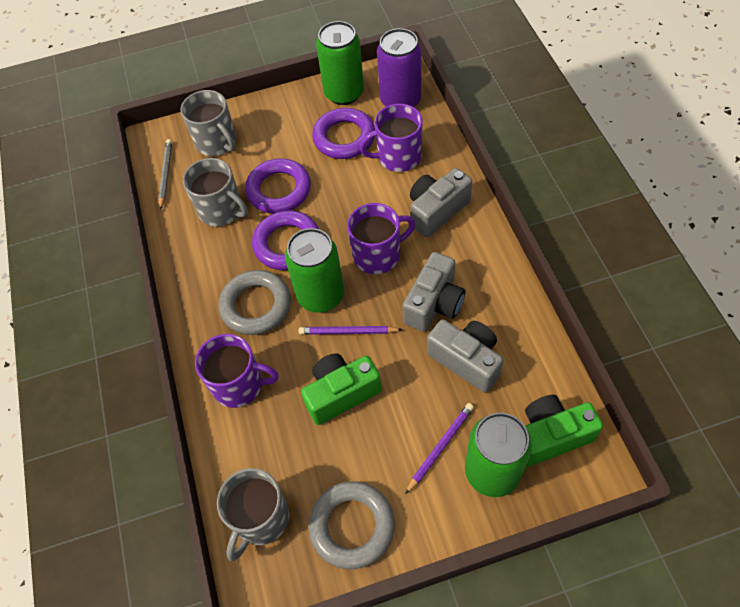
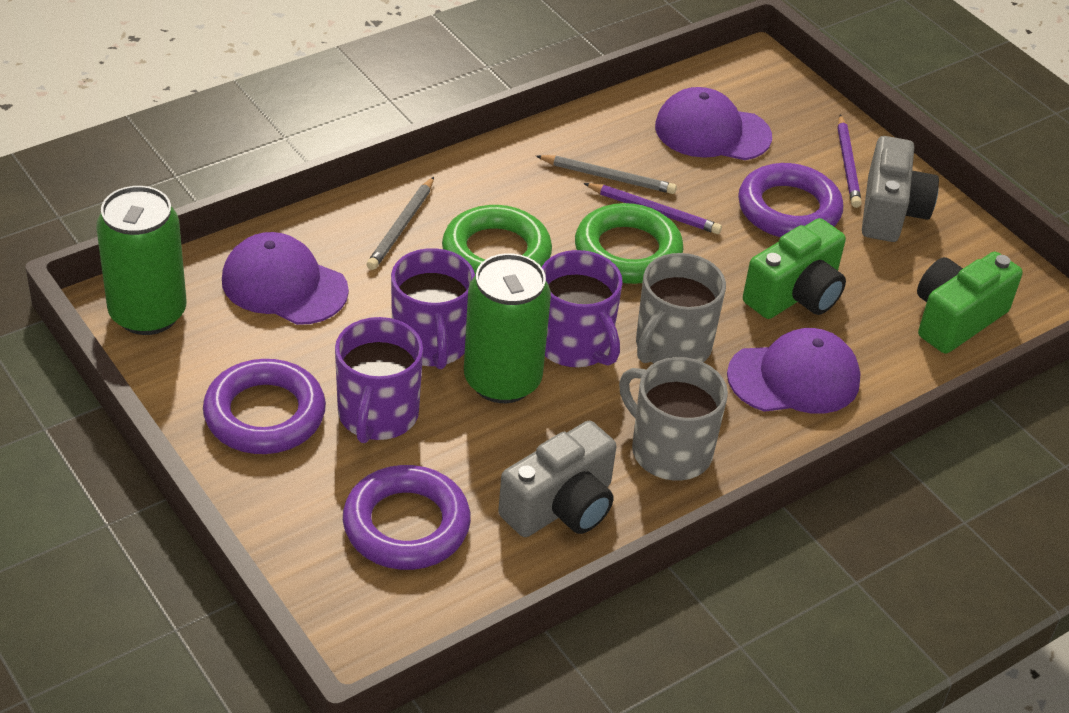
green can: [285,228,344,313] [316,21,364,105] [465,413,532,497] = 3 -> [96,186,186,335] [464,253,551,403] = 2
green ring: none = 0 -> [442,205,552,275] [575,203,683,284] = 2
grey camera: [402,252,465,332] [410,168,472,237] [427,319,504,393] = 3 -> [498,421,616,537] [862,136,939,242] = 2
grey mug: [181,90,236,156] [183,158,248,227] [217,468,290,561] = 3 -> [619,357,728,480] [636,253,726,363] = 2
grey pencil: [158,139,172,210] = 1 -> [366,177,434,270] [536,155,677,194] = 2
grey ring: [219,270,291,335] [308,481,395,569] = 2 -> none = 0
purple can: [377,28,421,107] = 1 -> none = 0
purple cap: none = 0 -> [222,232,349,325] [655,87,772,160] [727,328,861,414] = 3

